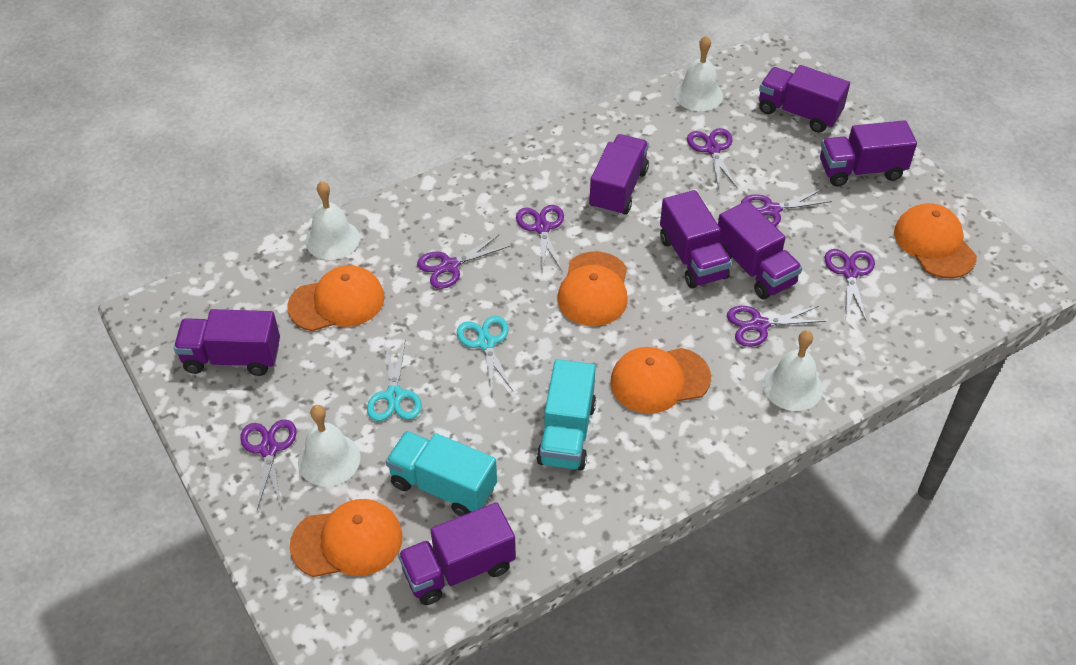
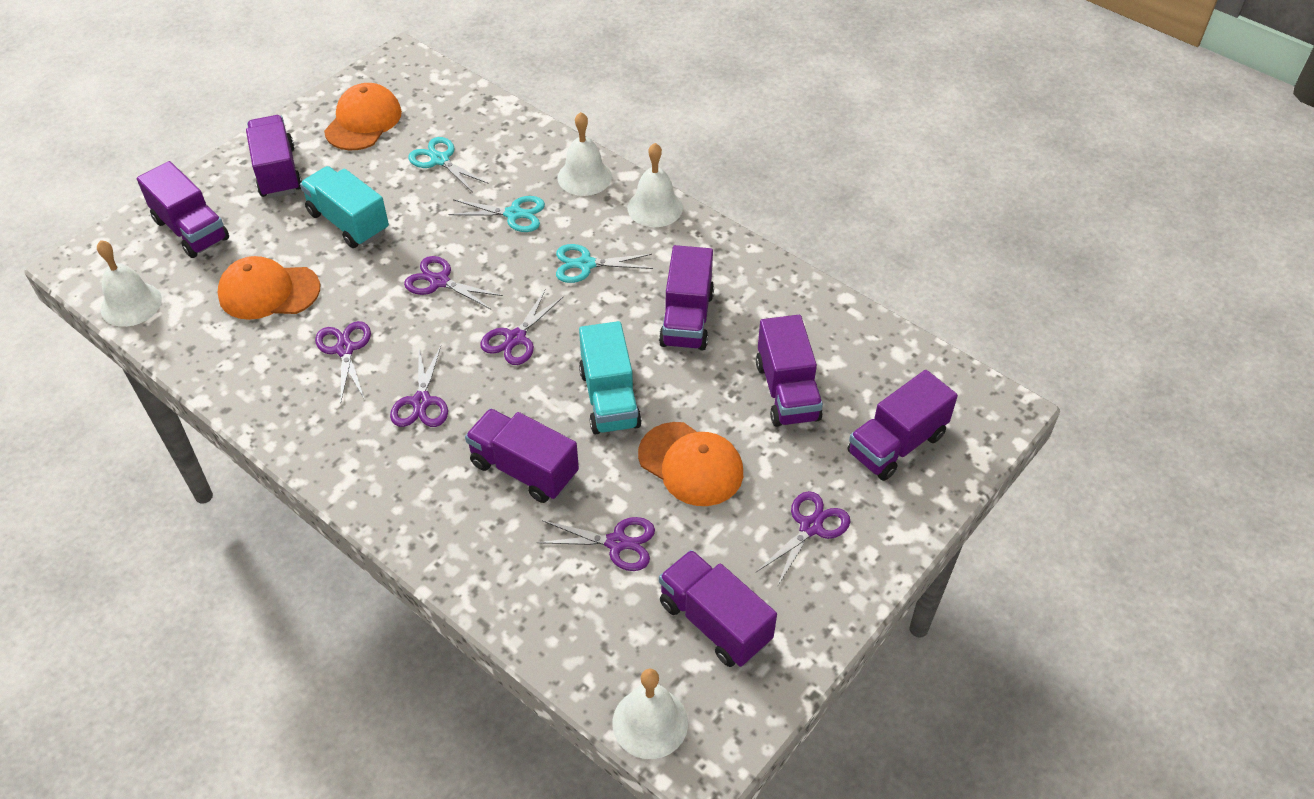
orange cap: [287,265,385,331] [290,499,402,577] [558,251,628,326] [610,347,711,413] [894,203,977,278] = 5 -> [217,256,320,320] [324,83,402,150] [638,422,743,506] = 3
purple scissors: [240,419,297,510] [417,235,510,289] [516,205,564,271] [687,128,737,189] [727,306,826,347] [741,189,832,227] [825,249,875,320] = 7 -> [315,321,371,401] [390,346,448,427] [404,256,503,309] [480,290,564,365] [537,517,655,571] [756,491,850,587] = 6
turquoise scissors: [367,342,422,421] [457,316,514,393] = 2 -> [408,137,489,192] [448,196,545,232] [556,244,653,283] = 3

